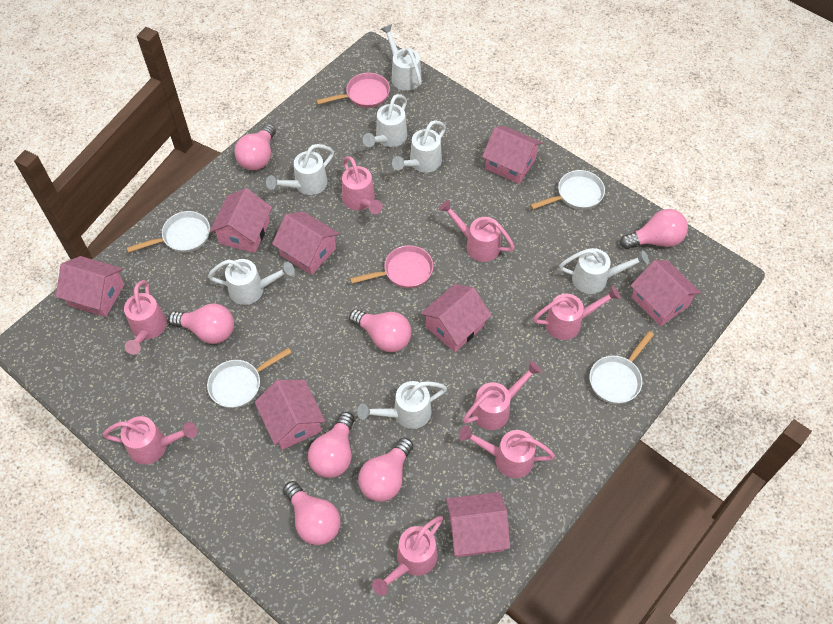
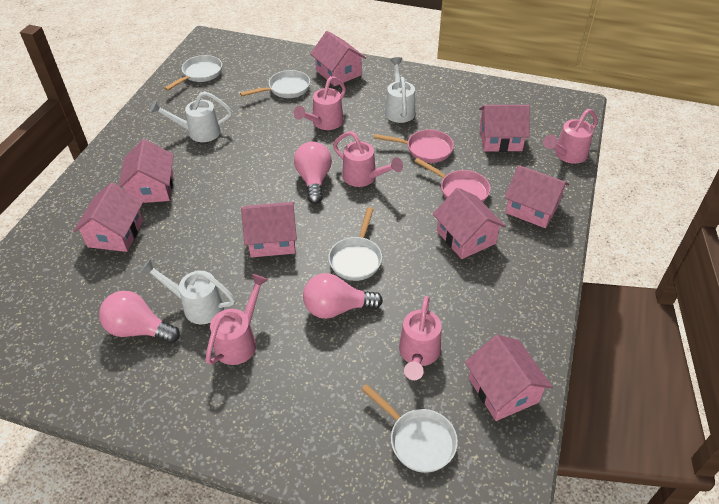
pink light bulb: [168,303,234,344] [234,124,276,170] [283,481,341,545] [308,412,354,478] [349,309,412,352] [358,438,413,502] [620,209,688,249] = 7 -> [99,291,180,343] [294,141,332,204] [303,273,383,319] = 3
pink watering can: [103,416,197,465] [124,280,167,355] [342,156,383,214] [372,516,443,596] [439,200,515,262] [459,425,555,478] [463,361,542,430] [533,286,621,340] = 8 -> [206,274,268,365] [293,76,346,130] [333,131,403,187] [399,296,442,380] [543,109,598,164] = 5
white watering can: [208,259,294,305] [266,144,334,195] [357,381,447,429] [363,94,407,147] [381,24,422,91] [392,120,446,173] [559,248,649,294] = 7 -> [140,259,235,324] [150,91,232,142] [385,57,415,123] = 3

